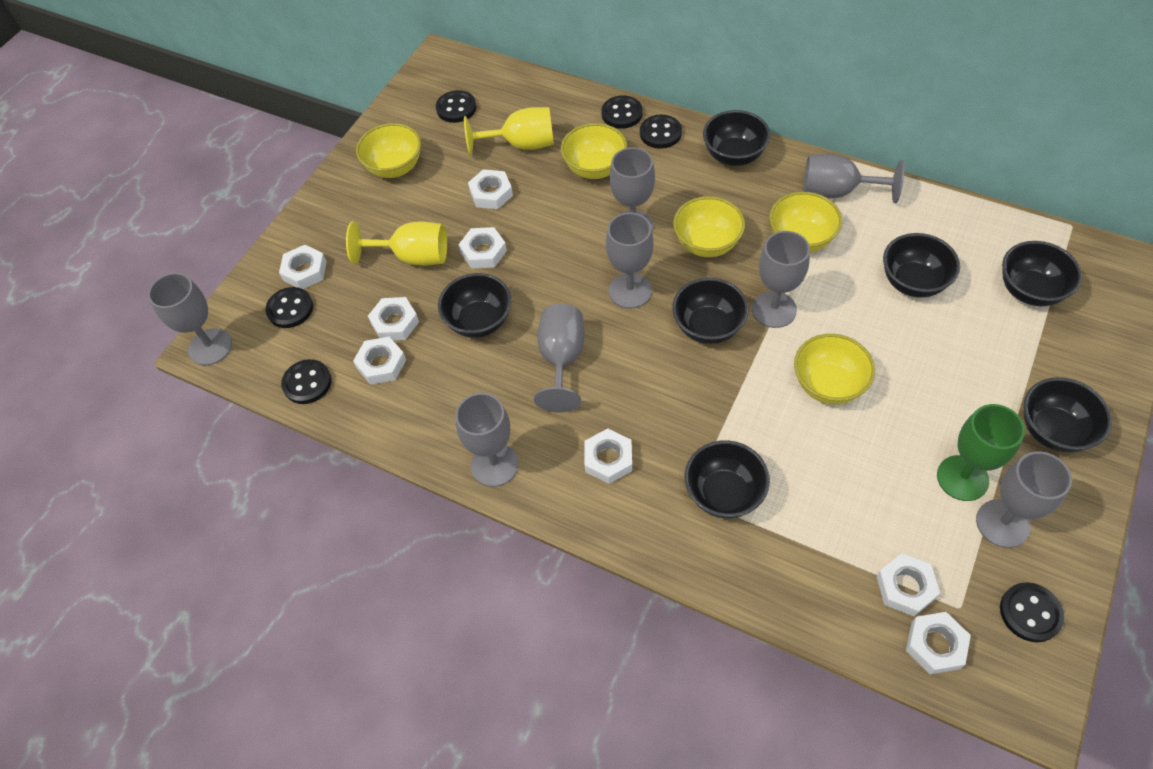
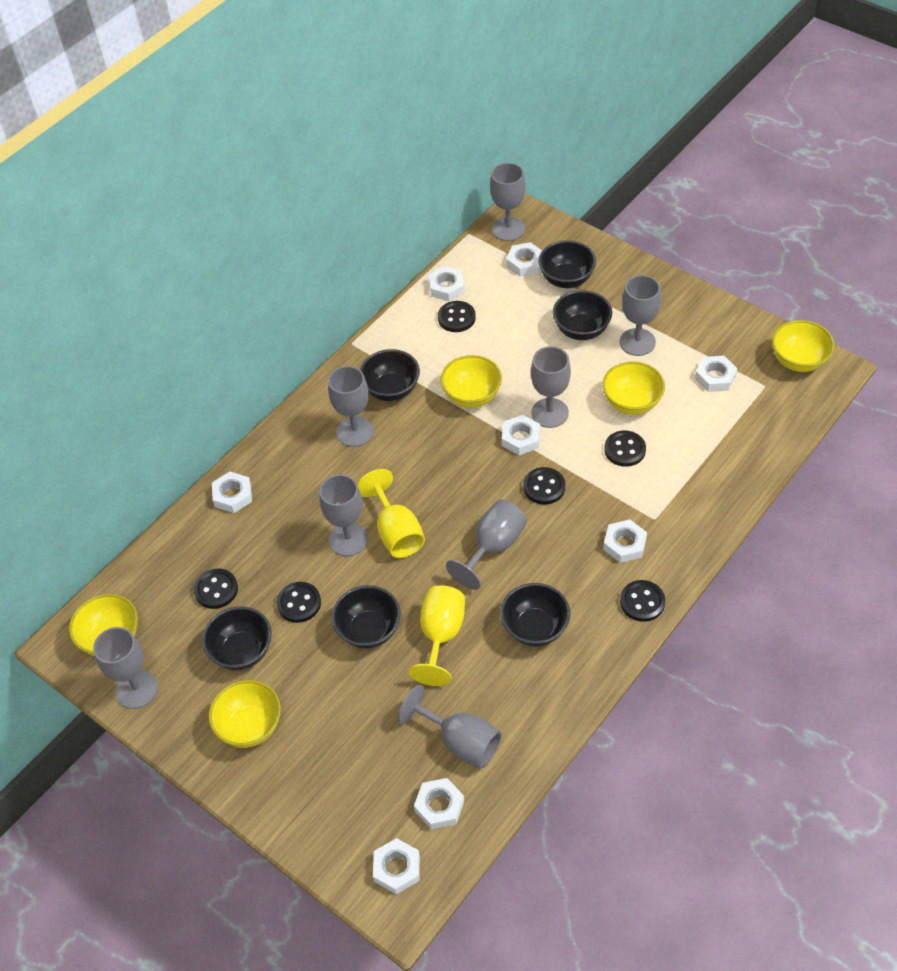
black bowl: [438,273,512,338] [672,278,749,344] [684,440,770,519] [703,110,770,166] [883,233,960,298] [1002,241,1082,306] [1024,377,1112,453] = 7 -> [202,606,272,670] [332,585,401,649] [360,349,420,401] [500,583,570,646] [538,240,596,288] [552,290,612,340] = 6
green goblet: [937,404,1025,501] = 1 -> none = 0

